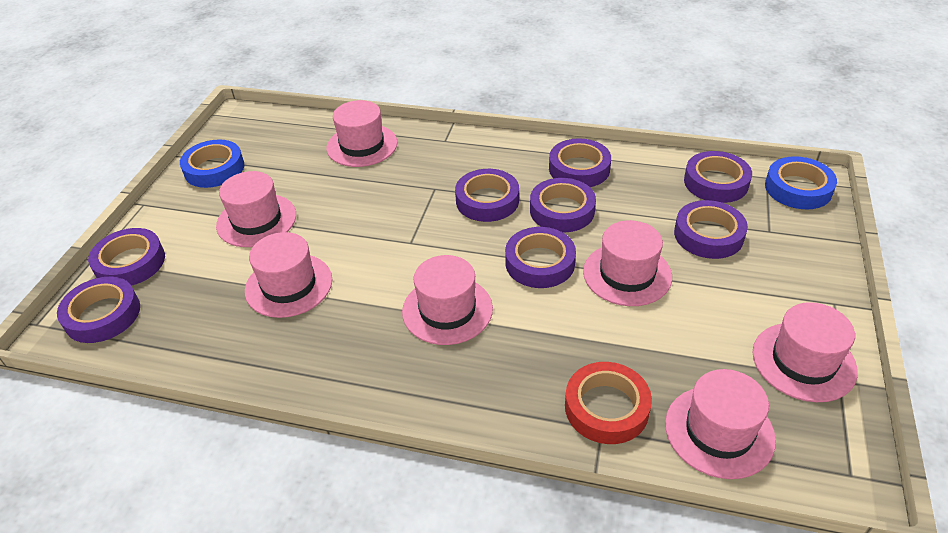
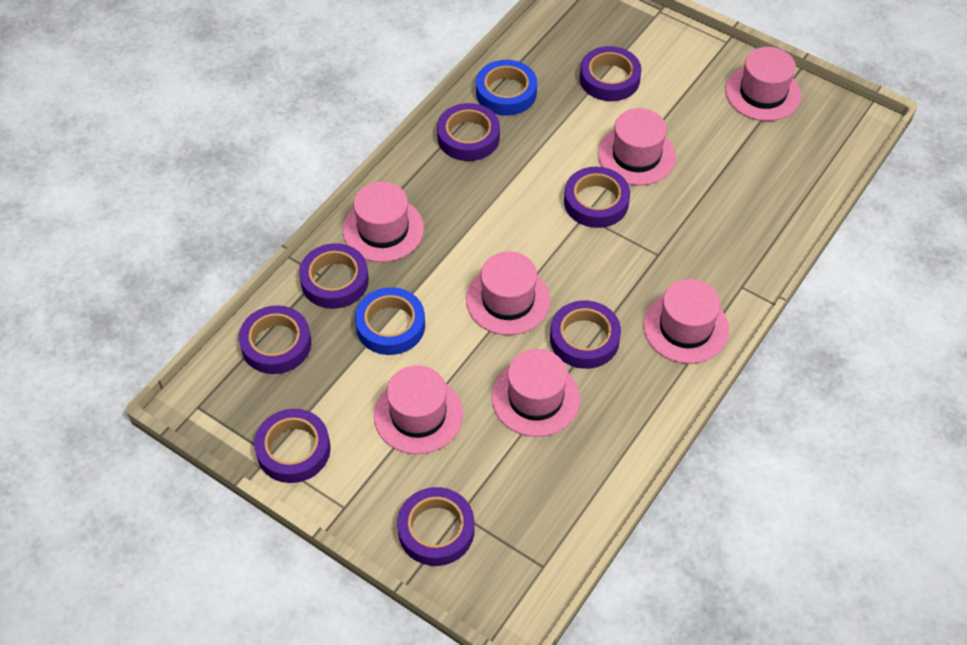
red tape: [565,362,652,444] = 1 -> none = 0

